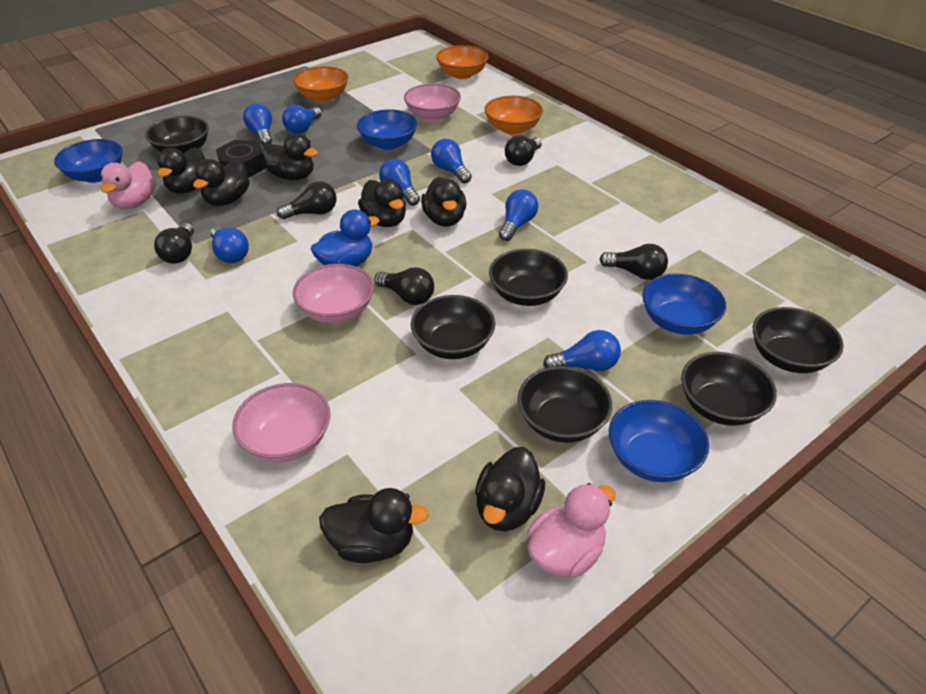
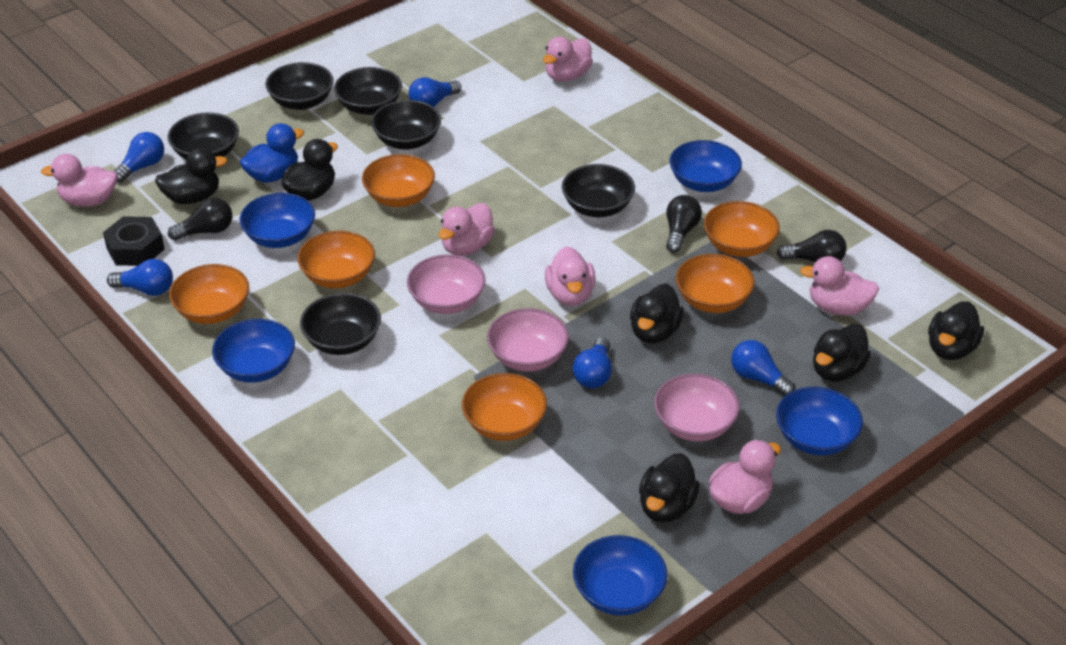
black duck: [157,148,206,193] [193,159,250,206] [262,133,318,180] [319,488,429,563] [358,179,406,227] [421,177,466,226] [475,447,545,531] = 7 -> [155,148,227,204] [281,139,338,201] [630,284,684,344] [639,453,700,522] [813,324,871,382] [928,301,984,360] = 6
black light bulb: [154,223,194,264] [277,182,336,219] [374,267,434,305] [505,135,542,166] [600,244,668,280] = 5 -> [168,198,232,241] [666,195,702,253] [777,230,847,263] = 3
blue bowl: [54,139,123,183] [357,109,417,150] [609,400,709,482] [642,273,726,335] = 4 -> [212,319,295,383] [239,193,315,248] [573,535,668,616] [670,140,742,192] [776,387,863,455] = 5
blue light bulb: [210,226,249,263] [243,103,272,145] [282,105,322,134] [379,159,420,206] [431,139,472,184] [499,189,538,241] [543,330,621,371] = 7 -> [107,259,173,296] [114,132,164,183] [409,77,461,107] [573,337,612,388] [731,340,795,397] = 5
orange bowl: [293,66,348,102] [436,45,489,79] [484,96,543,135] = 3 -> [169,264,249,324] [297,231,375,288] [362,154,435,207] [462,373,547,441] [676,254,755,313] [704,201,780,257] = 6
pink duck: [100,161,156,209] [527,483,616,578] = 2 -> [41,154,117,207] [439,203,495,256] [543,36,593,82] [545,246,596,306] [709,440,781,514] [800,256,879,316] = 6

